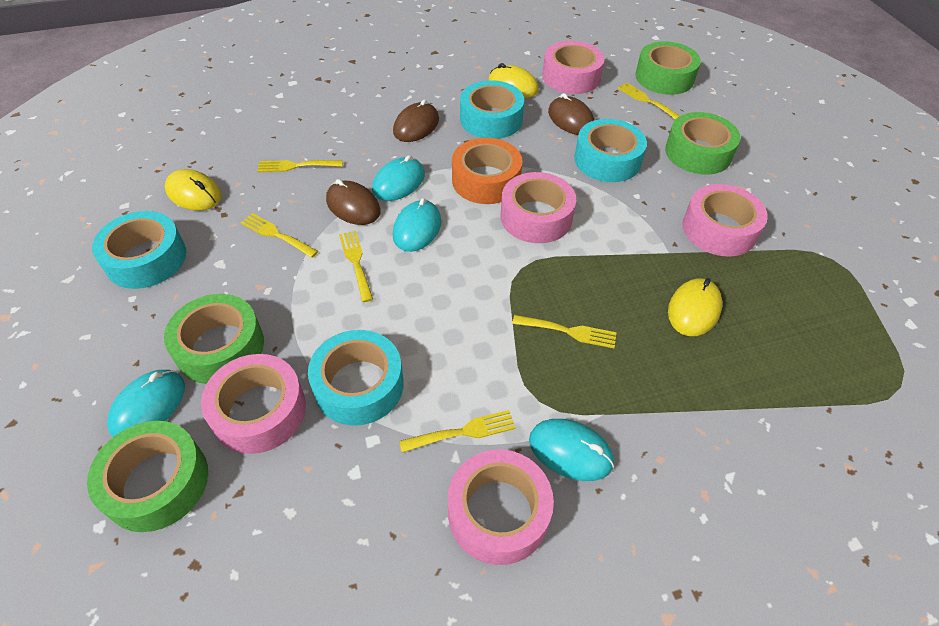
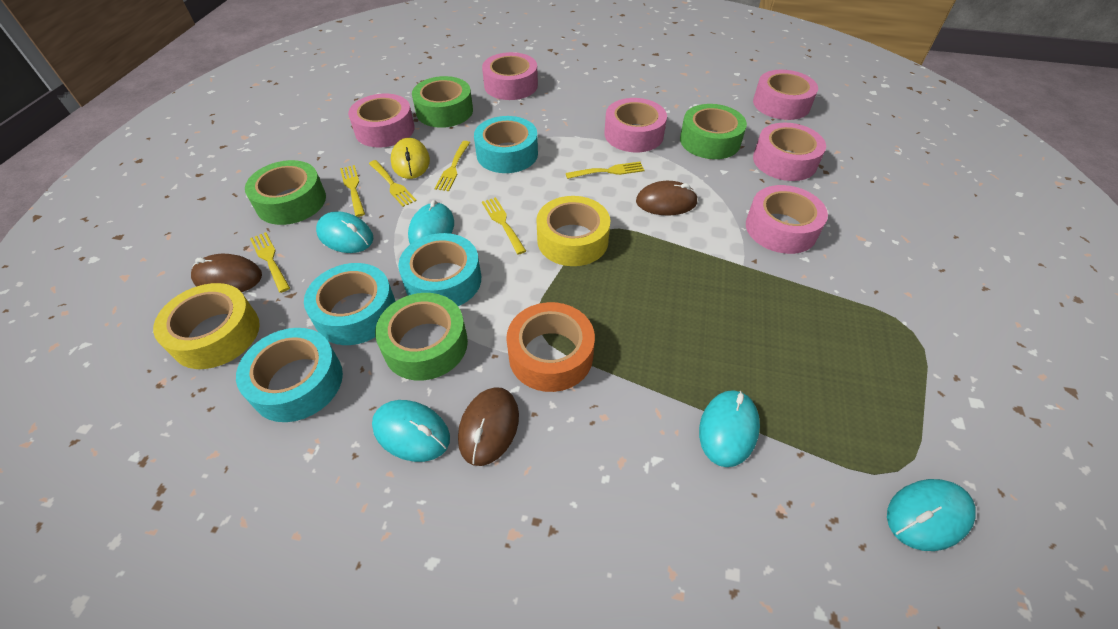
pink tape: [201,354,306,454] [448,449,554,565] [501,172,576,243] [542,41,605,94] [682,184,768,257] = 5 -> [348,94,415,147] [482,52,538,100] [604,98,667,152] [746,185,828,254] [753,70,818,120] [753,123,826,181] = 6
turquoise mouse: [107,370,185,437] [372,155,425,201] [393,198,441,252] [529,419,614,481] = 4 -> [316,211,373,253] [372,400,450,462] [408,200,454,244] [699,390,760,467] [887,479,976,551] = 5
yellow mouse: [165,169,222,211] [489,63,539,98] [668,278,722,336] = 3 -> [391,138,430,179] = 1
yellow tape: none = 0 -> [153,283,260,369] [536,196,611,266] = 2

